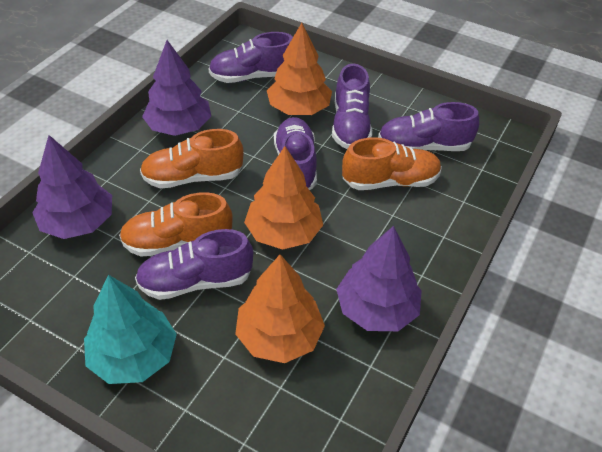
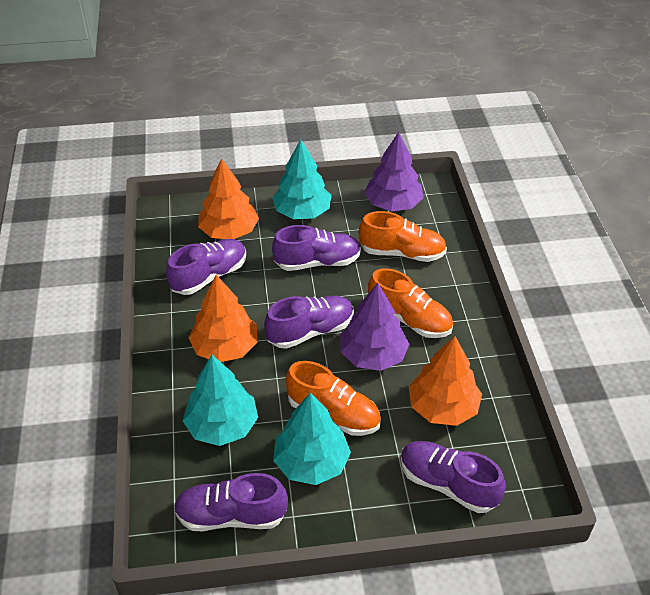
purple tree: [32,135,112,239] [142,40,211,136] [336,226,422,331] = 3 -> [340,283,410,371] [364,132,424,212] = 2
turquoise tree: [84,275,177,384] = 1 -> [183,355,258,446] [272,139,332,219] [273,392,351,485] = 3

